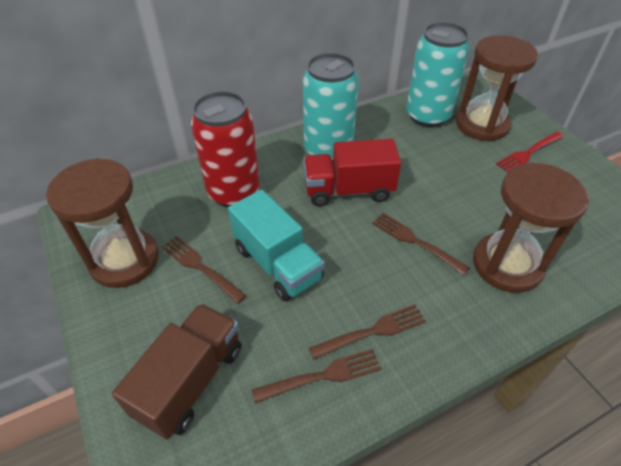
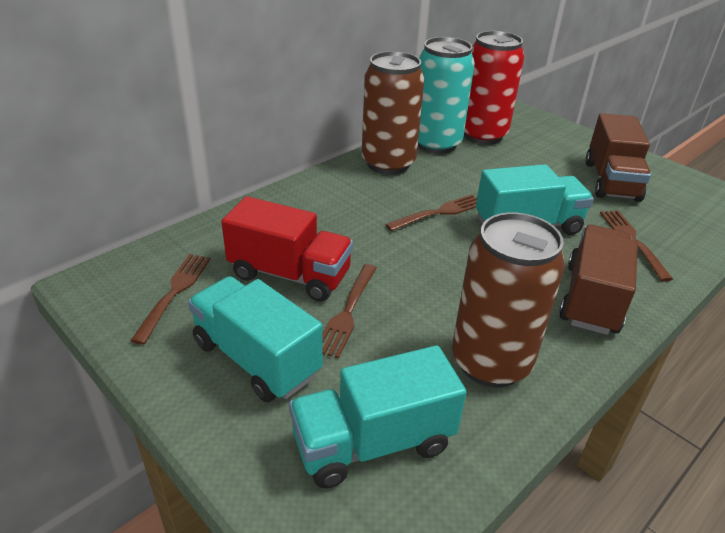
brown can: none = 0 -> [362,51,425,175] [452,213,565,387] = 2
brown hourglass: [46,158,159,288] [456,35,538,141] [473,162,589,293] = 3 -> none = 0
brown truck: [112,303,241,439] = 1 -> [559,225,638,335] [586,113,651,202] = 2
red fork: [496,132,564,172] = 1 -> none = 0
turquoise can: [303,53,359,163] [406,22,470,128] = 2 -> [418,37,475,154] = 1
turquoise truck: [228,189,324,301] = 1 -> [188,276,323,402] [289,345,467,488] [476,164,594,235] = 3

